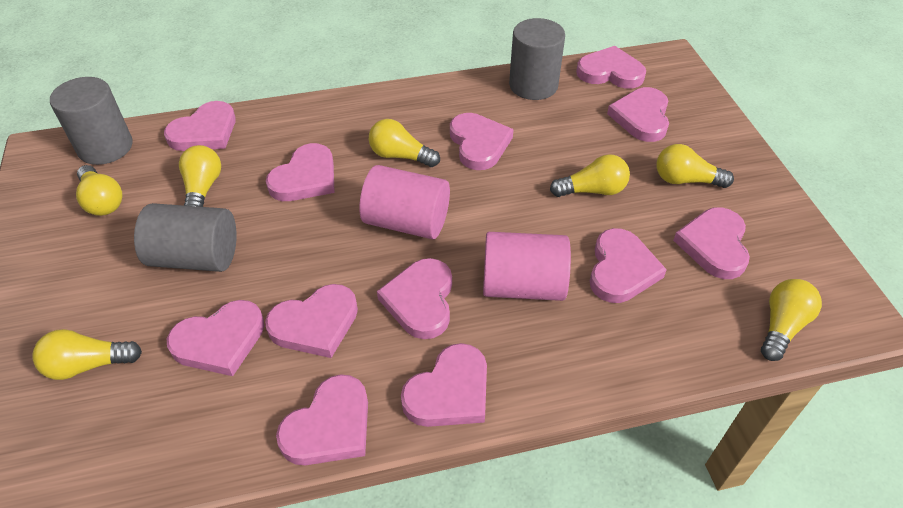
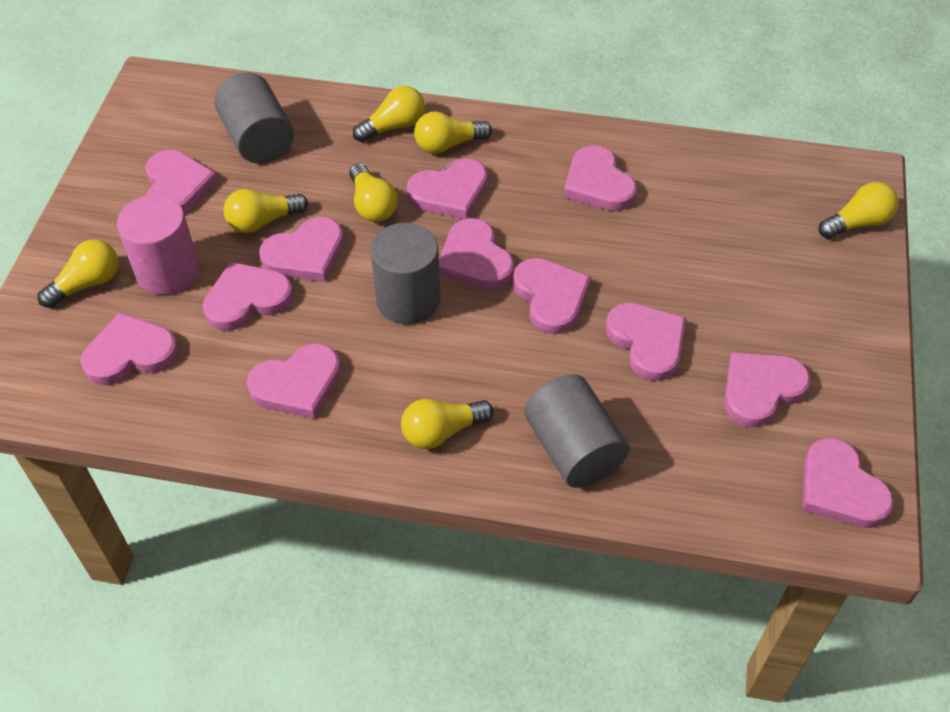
pink cylinder: [359,165,450,240] [483,232,571,301] = 2 -> [117,195,199,295] = 1

